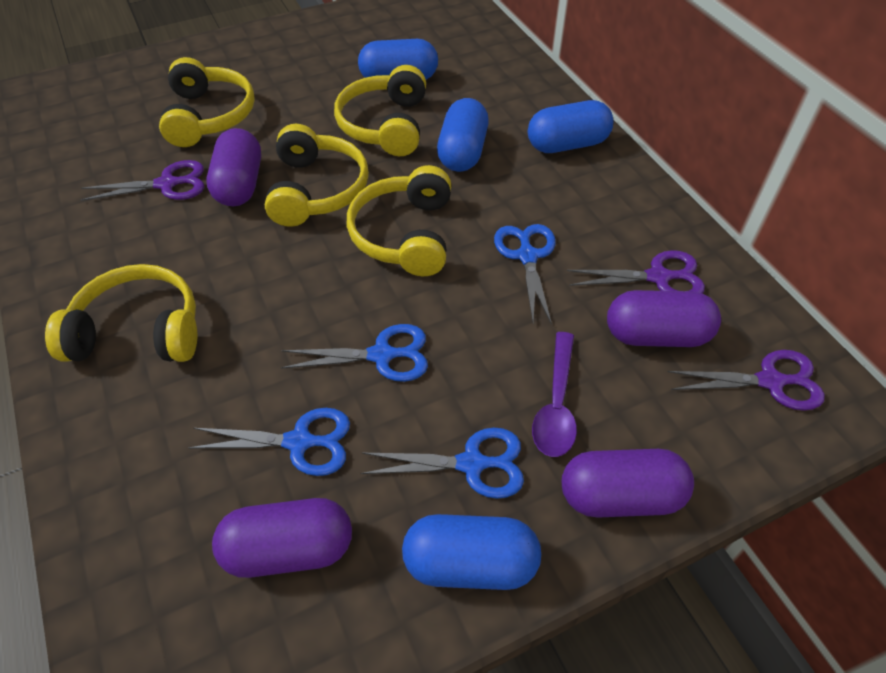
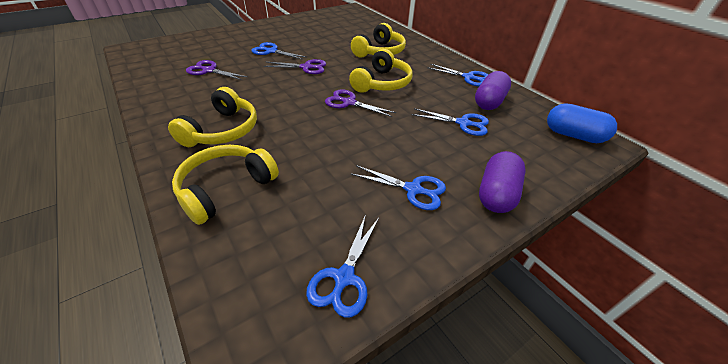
blue capsule: [358,39,438,80] [402,514,541,590] [437,98,489,172] [528,100,613,153] = 4 -> [547,103,617,143] = 1
blue scissors: [188,408,350,476] [281,324,428,382] [360,427,524,499] [494,224,556,325] = 4 -> [251,42,306,60] [306,214,379,318] [351,165,446,210] [412,108,489,136] [427,64,488,86] = 5
purple capsule: [207,128,261,206] [212,498,352,578] [562,449,694,518] [607,290,721,347] = 4 -> [475,71,511,110] [479,151,526,213] = 2
purple spoon: [532,332,577,457] = 1 -> none = 0
yellow headphones: [45,264,197,362] [159,57,255,147] [265,124,369,227] [334,65,426,156] [347,165,451,276] = 5 -> [168,87,257,147] [172,145,279,225] [349,49,412,93] [351,23,406,58] = 4

